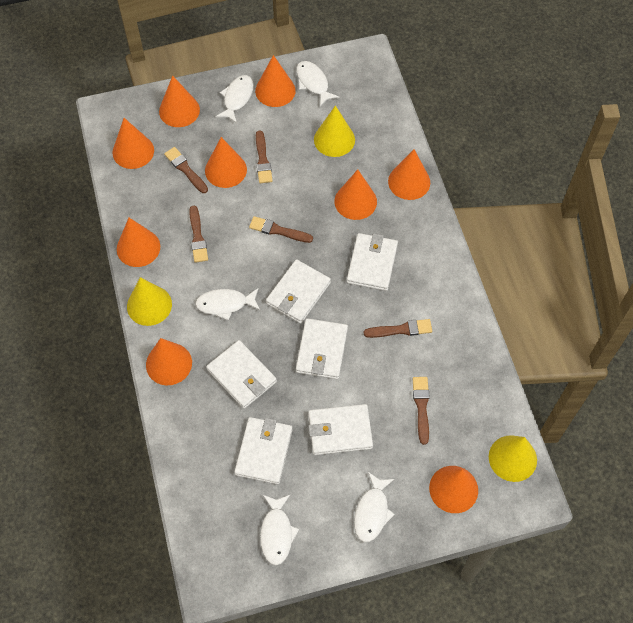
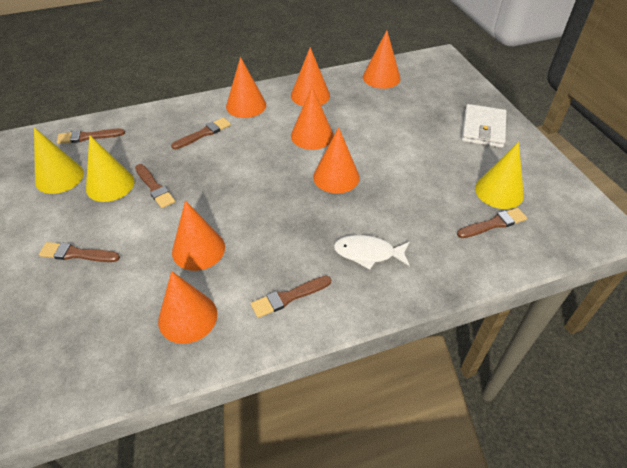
orange cone: [113,118,154,169] [117,218,160,267] [146,338,192,385] [159,75,200,127] [205,137,247,188] [255,55,296,107] [334,170,377,220] [388,149,430,200] [429,466,478,513] = 9 -> [158,271,217,344] [172,200,225,271] [226,57,266,118] [291,47,330,106] [291,87,333,150] [313,127,360,194] [363,30,401,89] = 7
white fish: [195,288,260,321] [215,75,254,123] [260,495,299,565] [296,61,340,107] [354,472,395,542] = 5 -> [334,235,410,270] = 1
white wallet: [206,340,277,409] [234,417,293,484] [266,259,331,324] [296,318,348,379] [308,404,373,455] [347,233,398,291] = 6 -> [462,104,506,148] = 1

